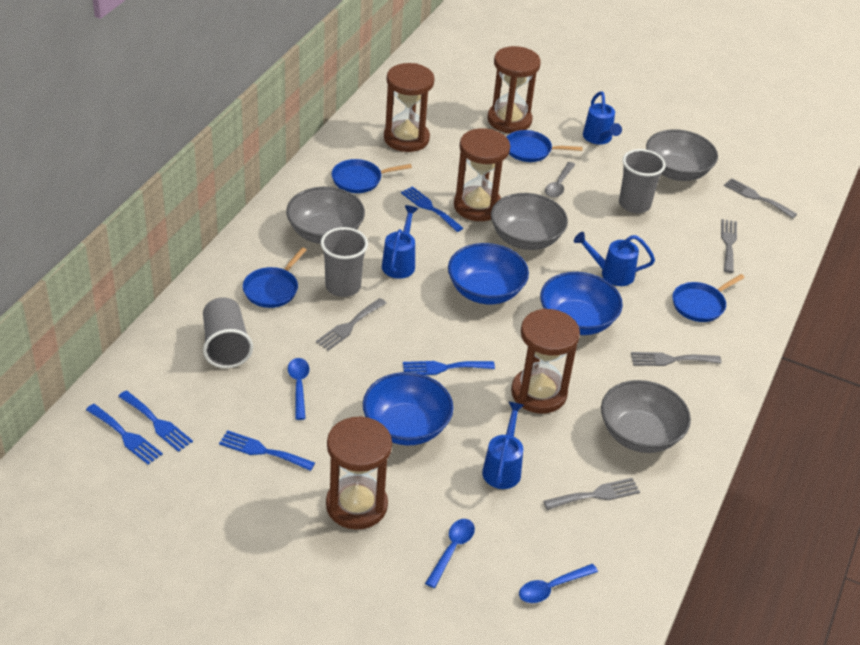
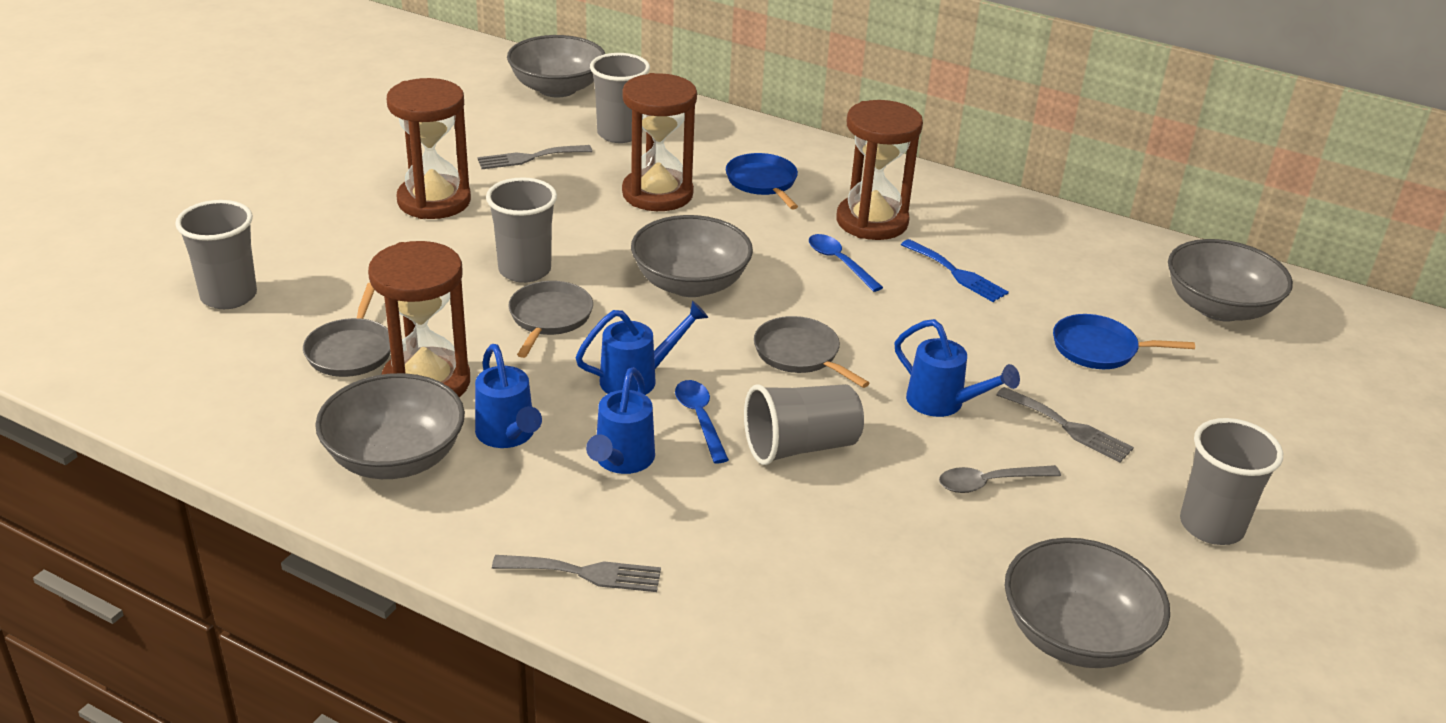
blue bowl: [363,372,453,445] [448,243,529,304] [540,272,623,335] = 3 -> none = 0
blue fork: [86,404,163,465] [118,390,193,452] [219,430,315,471] [401,186,463,232] [403,361,495,375] = 5 -> [901,239,1009,302] = 1
blue pan: [243,247,306,308] [332,159,412,193] [507,130,583,162] [672,274,745,322] = 4 -> [726,153,798,209] [1053,314,1195,369] = 2
blue spoon: [288,358,310,420] [425,519,475,588] [519,564,598,603] = 3 -> [675,380,729,463] [809,234,883,292] = 2
brown hourglass: [326,416,392,530] [384,63,435,152] [454,128,510,221] [487,46,541,133] [511,309,580,413] = 5 -> [368,241,470,397] [387,78,471,219] [622,73,697,211] [836,100,923,240] = 4
grey bowl: [286,187,365,244] [491,193,568,250] [601,380,691,453] [646,129,718,181] = 4 -> [315,373,465,479] [507,35,605,97] [631,215,753,297] [1005,538,1170,668] [1168,239,1293,322] = 5
grey cup: [203,297,253,368] [321,227,368,297] [619,149,666,213] = 3 -> [175,200,257,309] [486,177,557,283] [590,53,650,143] [744,384,864,465] [1180,418,1283,545] = 5
grey fork: [316,298,386,351] [543,478,640,510] [631,352,721,366] [721,219,737,273] [724,178,797,218] = 5 -> [477,145,592,169] [492,555,661,592] [996,387,1134,462] = 3
grey pan: none = 0 -> [303,283,391,377] [508,281,593,358] [754,316,869,388] = 3

